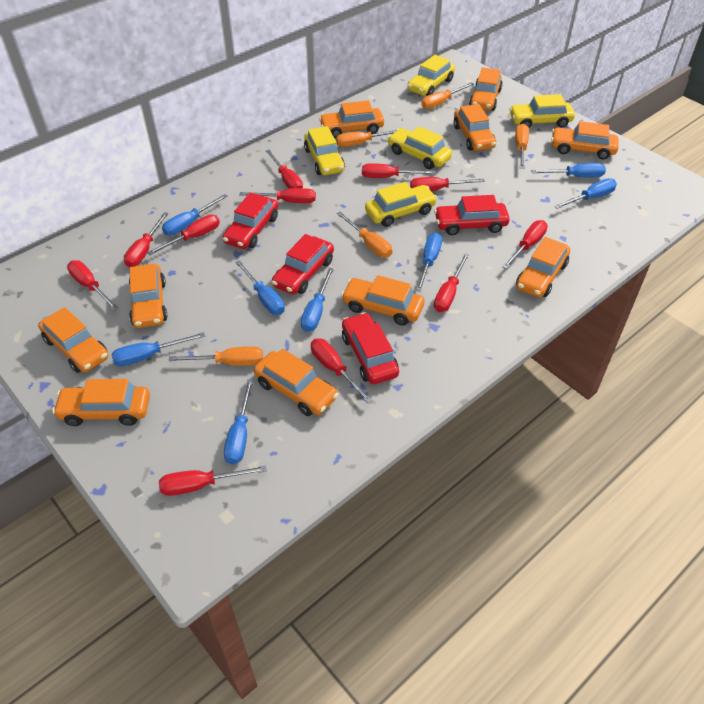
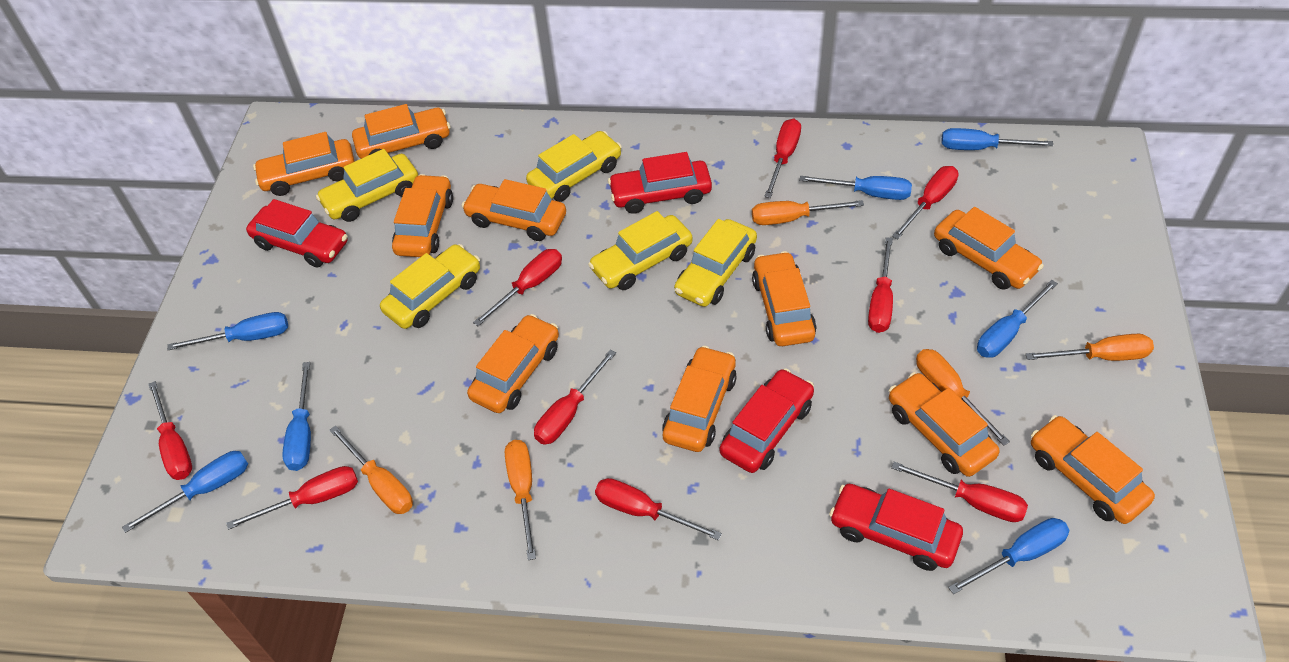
blue screwdriver: [111,332,205,366] [162,194,228,236] [224,379,253,465] [235,260,285,315] [301,268,334,332] [416,233,442,292] [531,163,606,177] [554,178,617,209] = 8 -> [122,451,248,533] [167,312,288,350] [282,362,311,471] [799,176,912,200] [941,128,1053,150] [948,518,1070,594] [977,280,1058,358] = 7
red screwdriver: [67,260,119,310] [124,212,169,267] [147,215,220,255] [159,465,267,496] [239,188,316,203] [266,150,303,189] [311,338,373,403] [362,163,436,178] [410,177,485,191] [434,253,469,312] [502,220,548,269] = 11 -> [148,381,192,480] [226,466,358,530] [473,249,562,326] [534,350,616,445] [595,478,722,541] [764,119,801,198] [868,237,893,333] [891,462,1028,522] [892,166,958,239] = 9

